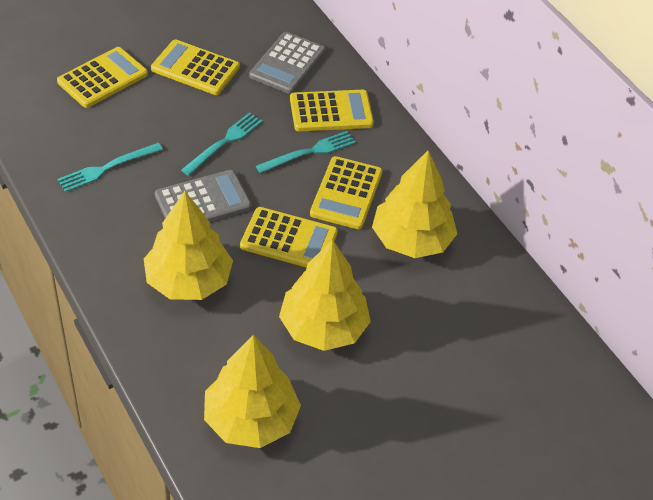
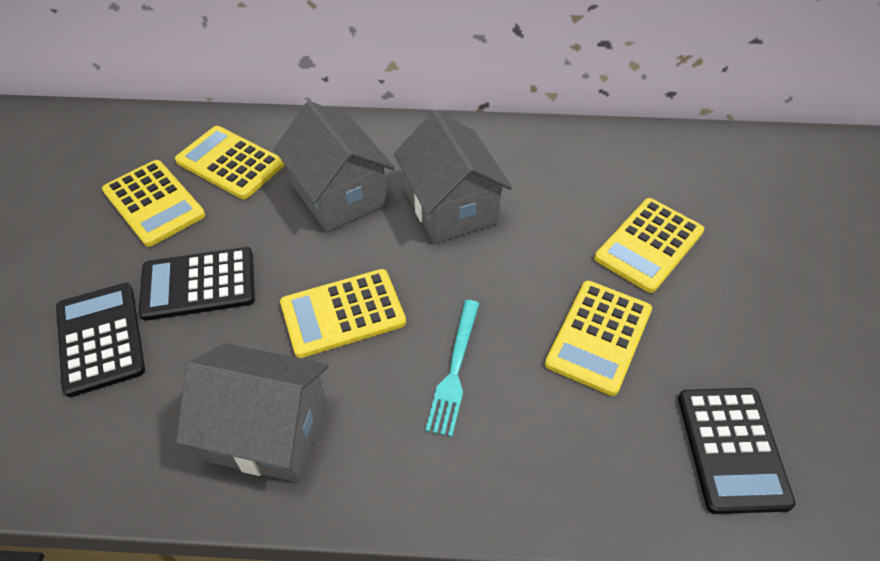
black calculator: none = 0 -> [56,283,145,397] [139,247,255,321] [678,388,796,514] = 3
grey calculator: [155,170,252,222] [249,32,326,94] = 2 -> none = 0
grey house: none = 0 -> [176,343,328,483] [274,101,394,232] [394,110,512,244] = 3
turquoise fork: [57,143,163,192] [181,113,263,176] [256,131,356,173] = 3 -> [425,300,479,437] = 1
yellow tree: [144,191,233,300] [204,335,301,448] [279,239,371,351] [372,151,457,258] = 4 -> none = 0

